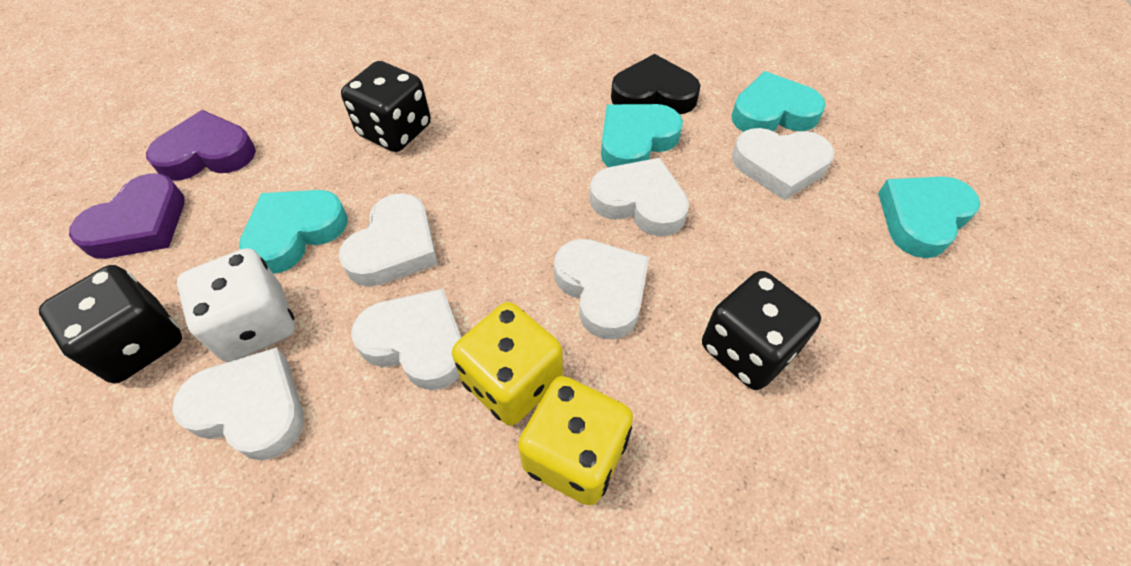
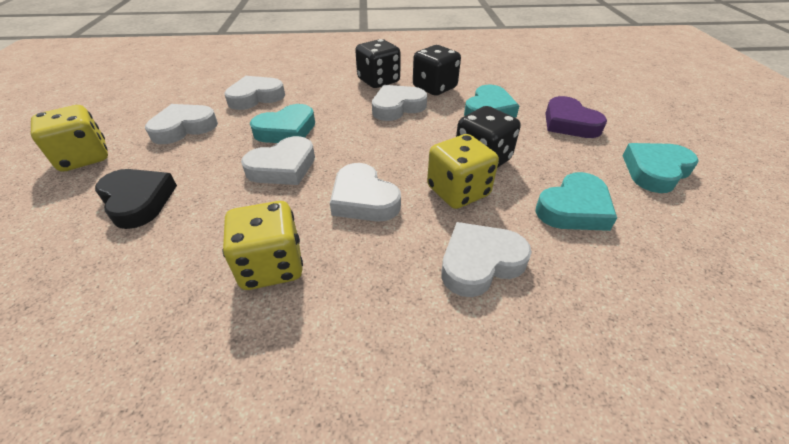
purple heart: [69,173,185,259] [146,110,256,181] = 2 -> [545,96,607,138] = 1
white dice: [177,248,295,362] = 1 -> none = 0
yellow dice: [452,302,563,426] [518,376,633,505] = 2 -> [31,105,108,172] [222,201,303,290] [427,134,499,209] = 3

